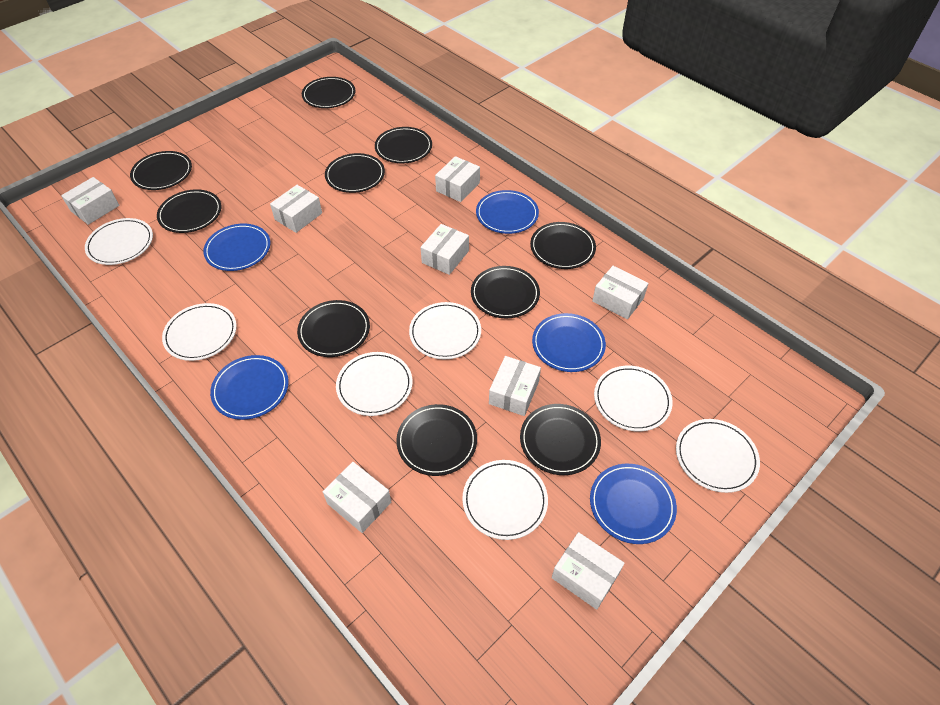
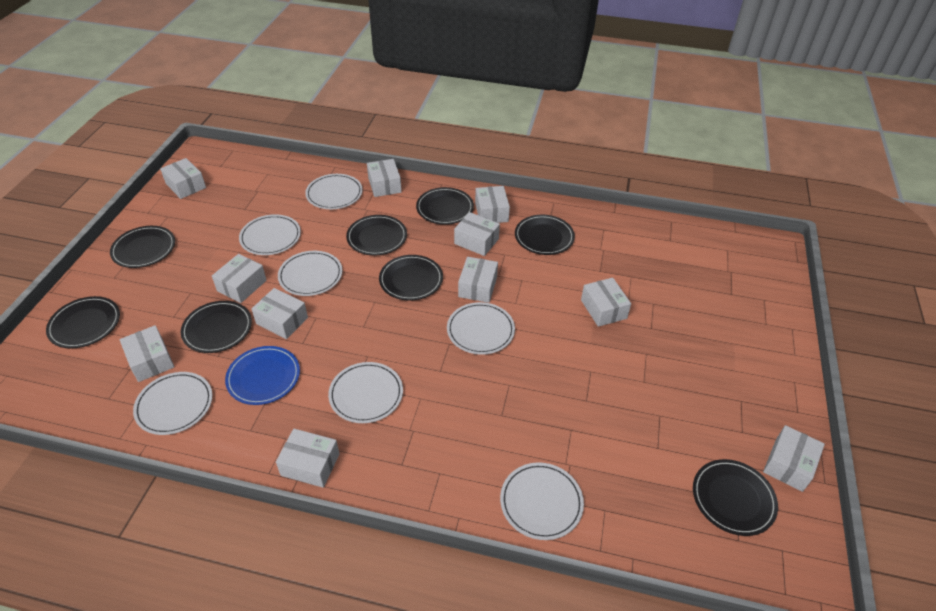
black plate: [130,151,192,190] [157,189,222,233] [297,300,370,357] [302,77,355,108] [325,153,385,193] [375,127,432,164] [396,404,477,476] [471,266,540,319] [520,404,601,475] [530,222,596,269] = 10 -> [46,296,120,349] [110,226,175,268] [181,301,252,353] [346,215,407,255] [379,255,443,301] [416,187,474,225] [515,215,575,255] [693,459,778,536] = 8
blue plate: [203,224,270,271] [210,355,289,420] [476,190,539,234] [532,313,606,372] [590,464,677,544] = 5 -> [225,346,300,405] = 1
white box: [61,177,119,225] [270,185,322,233] [323,462,391,533] [421,224,469,275] [435,156,480,202] [489,356,541,416] [552,532,625,610] [592,266,648,319] = 8 -> [120,325,174,382] [160,158,206,199] [212,254,267,303] [252,288,308,339] [276,429,339,488] [367,159,402,197] [454,212,500,256] [458,257,498,303] [475,186,510,223] [581,278,631,327] [763,425,825,492] = 11

